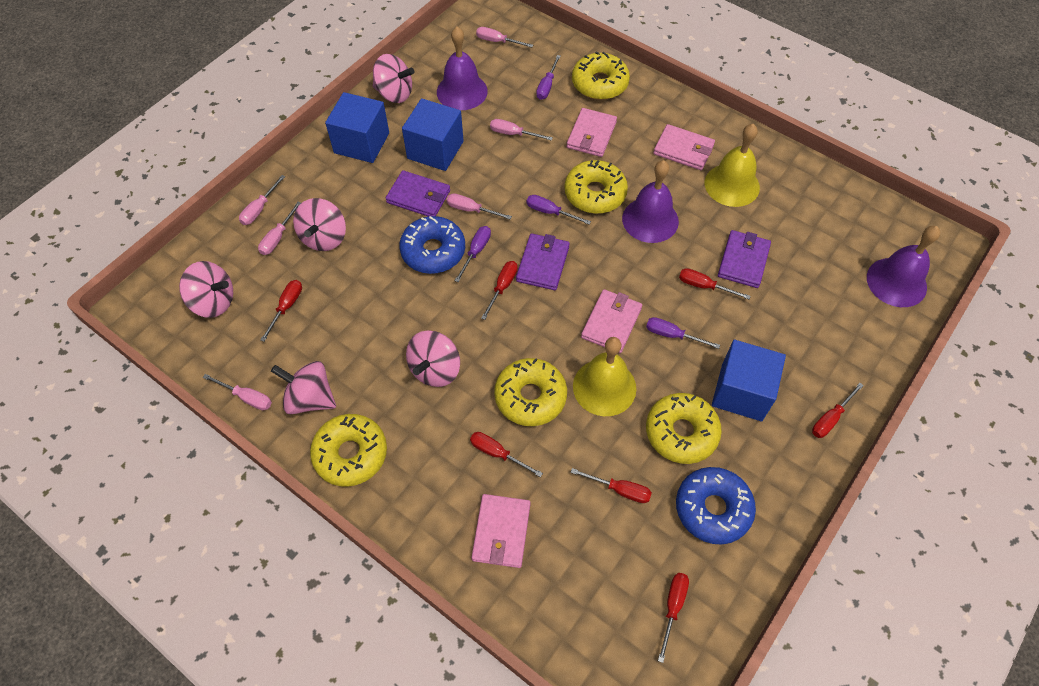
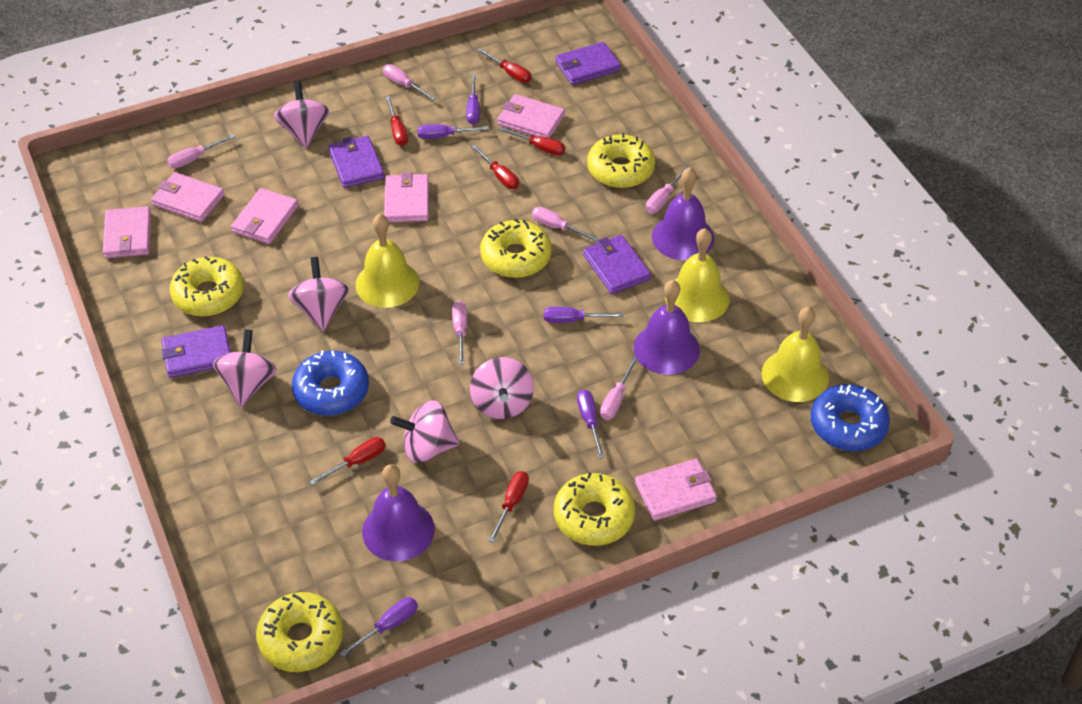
blue cube: [325,92,389,163] [402,98,464,171] [712,340,786,421] = 3 -> none = 0
pink wallet: [472,494,530,568] [567,108,617,157] [581,289,642,353] [653,124,715,170] = 4 -> [103,206,151,258] [151,172,224,222] [231,188,298,244] [384,172,429,222] [497,94,565,138] [635,459,717,521] = 6
purple screwdriver: [455,226,491,282] [527,195,591,225] [536,55,560,100] [646,317,720,349] = 4 -> [340,597,418,657] [417,124,489,139] [466,75,480,125] [544,307,623,323] [577,390,605,459] = 5
purple wallet: [386,170,450,217] [516,233,570,290] [718,230,771,288] = 3 -> [161,325,230,378] [328,136,384,188] [556,42,621,85] [583,235,651,294] = 4
red screwdriver: [260,280,302,342] [470,432,543,477] [481,261,518,320] [571,468,652,503] [658,573,689,663] [679,268,751,299] [812,383,864,438] = 7 -> [309,437,386,485] [386,96,408,146] [471,145,519,189] [477,48,531,83] [489,471,529,543] [499,127,565,156] = 6
yellow bell: [573,337,636,416] [705,124,760,207] = 2 -> [356,214,420,308] [665,228,730,322] [761,307,829,402] = 3

